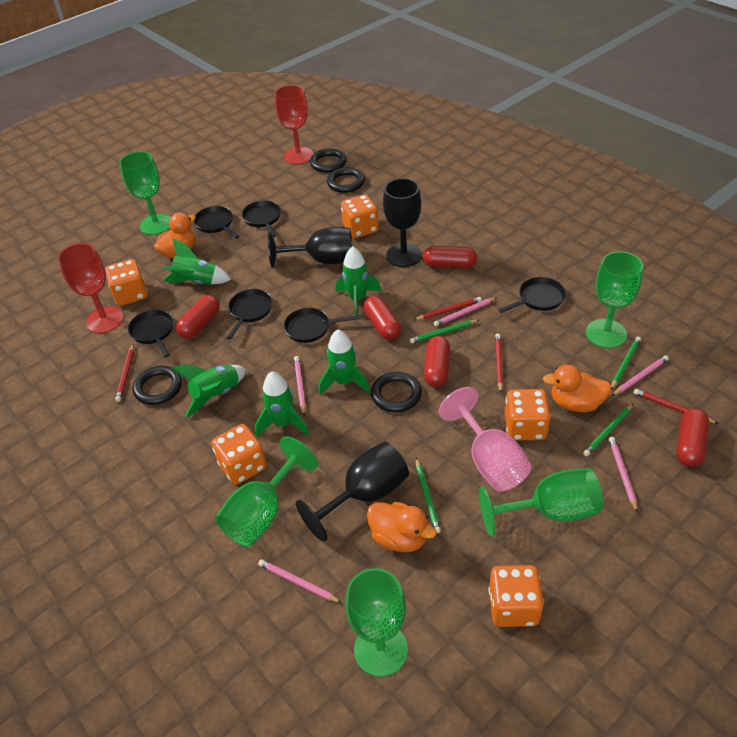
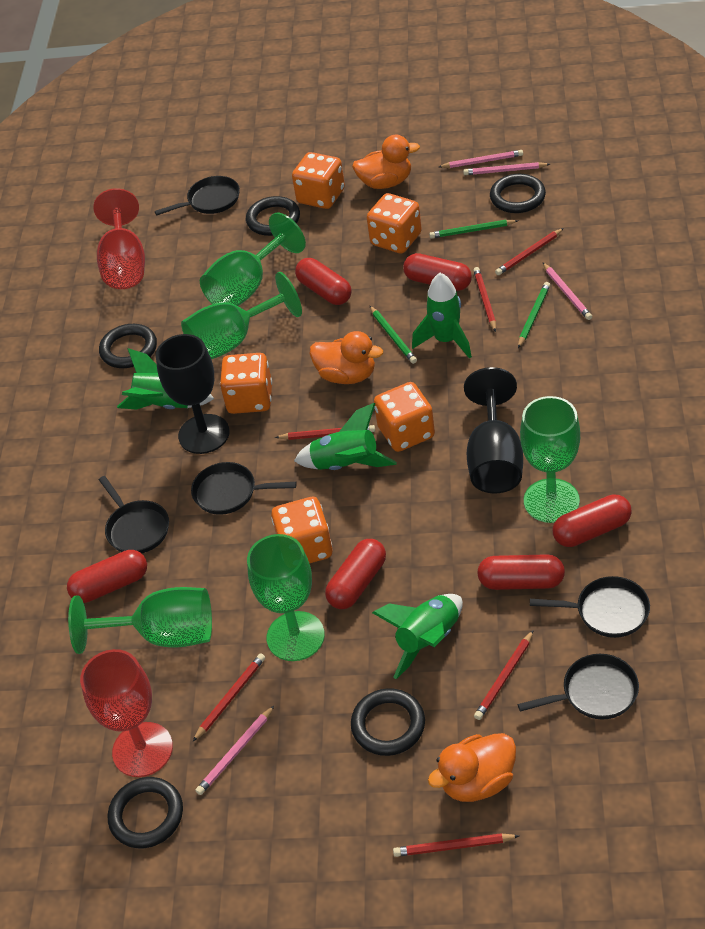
black goblet: [268,227,352,268] [296,442,409,542] [383,178,422,267] = 3 -> [156,334,229,454] [464,367,523,494] = 2
black pan: [128,309,173,358] [194,206,239,238] [226,289,273,339] [242,200,281,238] [284,308,360,343] [499,277,566,313] = 6 -> [99,476,169,553] [155,176,240,215] [191,462,297,515] [518,654,639,719] [530,576,650,638] = 5
black ring: [132,366,182,405] [310,148,347,173] [327,167,365,193] [371,372,422,412] = 4 -> [99,324,157,368] [108,777,183,848] [246,196,300,236] [351,688,425,756] [490,174,546,213] = 5
green pencil: [410,320,479,343] [416,458,441,533] [583,404,633,456] [611,337,641,390] = 4 -> [370,306,417,364] [429,220,518,238] [518,282,550,348] = 3
green rocket: [162,238,232,284] [172,364,247,417] [255,372,309,437] [319,329,370,395] [336,246,381,315] = 5 -> [117,348,214,410] [294,403,397,470] [372,594,463,679] [412,273,472,359] = 4
pink goblet: [439,387,532,492] = 1 -> none = 0
pink pencil: [258,559,342,603] [294,356,306,415] [434,297,497,326] [609,437,638,513] [612,355,669,396] = 5 -> [195,705,275,795] [439,150,523,168] [463,162,550,175] [542,262,592,320] = 4
red capsule: [176,295,220,339] [364,296,401,340] [423,246,477,268] [424,336,450,387] [676,408,709,467] = 5 -> [67,550,147,603] [295,258,351,305] [325,539,386,609] [403,253,472,291] [477,554,565,590] [553,494,632,547] = 6
red pencil: [115,344,134,402] [414,297,482,320] [495,334,503,393] [634,389,718,424] = 4 -> [193,653,265,741] [275,425,375,440] [393,833,519,857] [473,267,496,332] [474,630,534,720] [495,228,564,275] = 6

